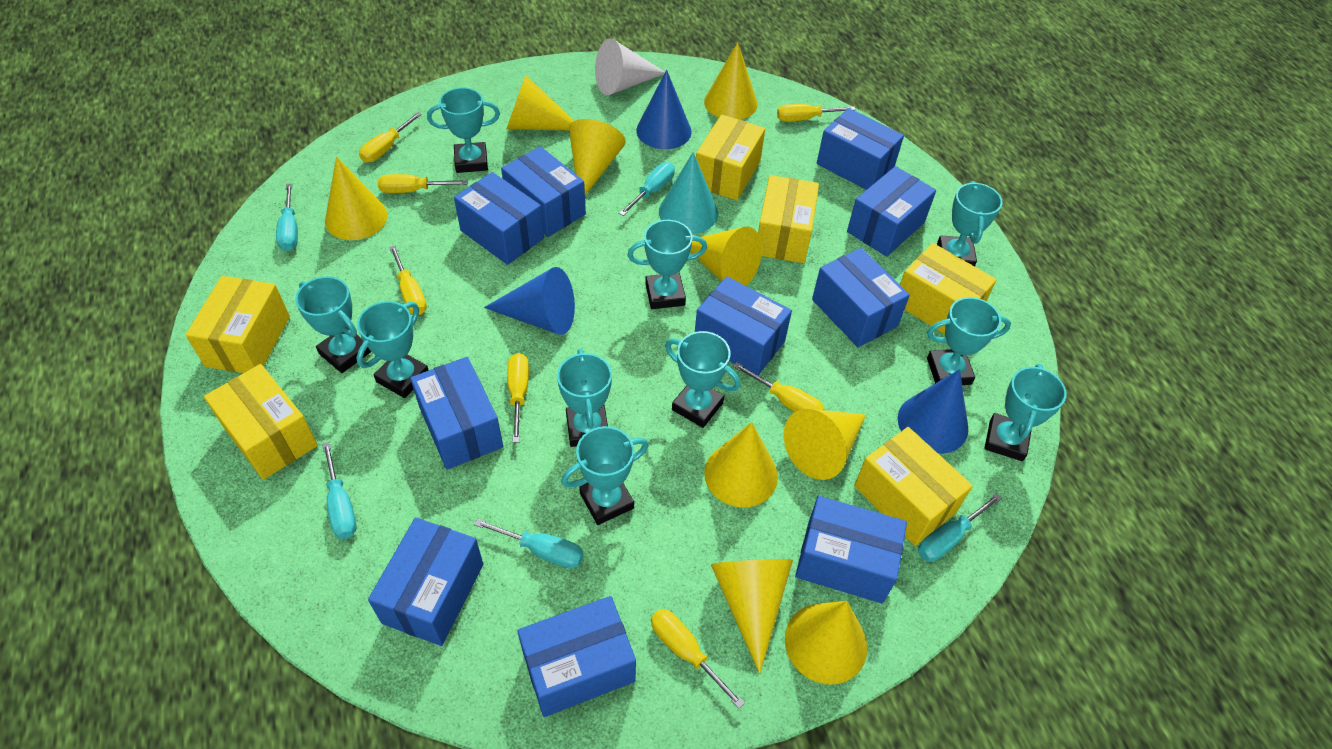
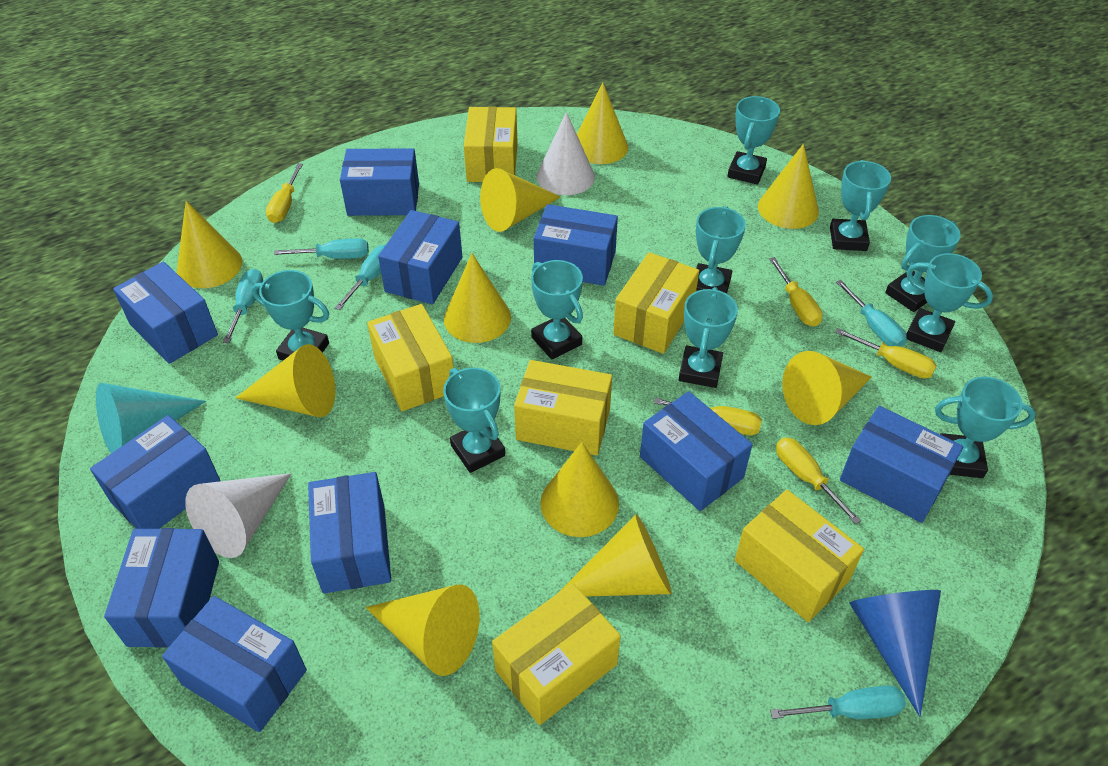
blue cone: [484,267,575,335] [636,70,692,149] [898,369,968,454] = 3 -> [849,590,941,717] = 1
white cone: [595,38,665,95] = 1 -> [185,473,292,558] [537,112,595,195] = 2
yellow cone: [325,156,388,240] [507,75,574,130] [569,119,626,195] [690,226,762,286] [704,42,758,120] [704,422,778,507] [711,559,793,674] [784,409,866,480] [785,601,867,685] = 9 -> [177,201,242,288] [235,344,335,417] [365,584,479,676] [444,254,511,343] [480,168,561,232] [540,442,619,537] [558,514,672,597] [577,83,628,164] [758,144,819,229] [782,351,872,425] = 10
yellow screwdriver: [359,112,422,162] [378,174,467,193] [389,245,427,315] [507,353,529,443] [651,609,745,709] [733,362,824,412] [777,104,856,122] = 7 -> [266,163,303,223] [654,397,762,435] [769,257,822,327] [776,438,861,524] [835,328,937,378] = 5

